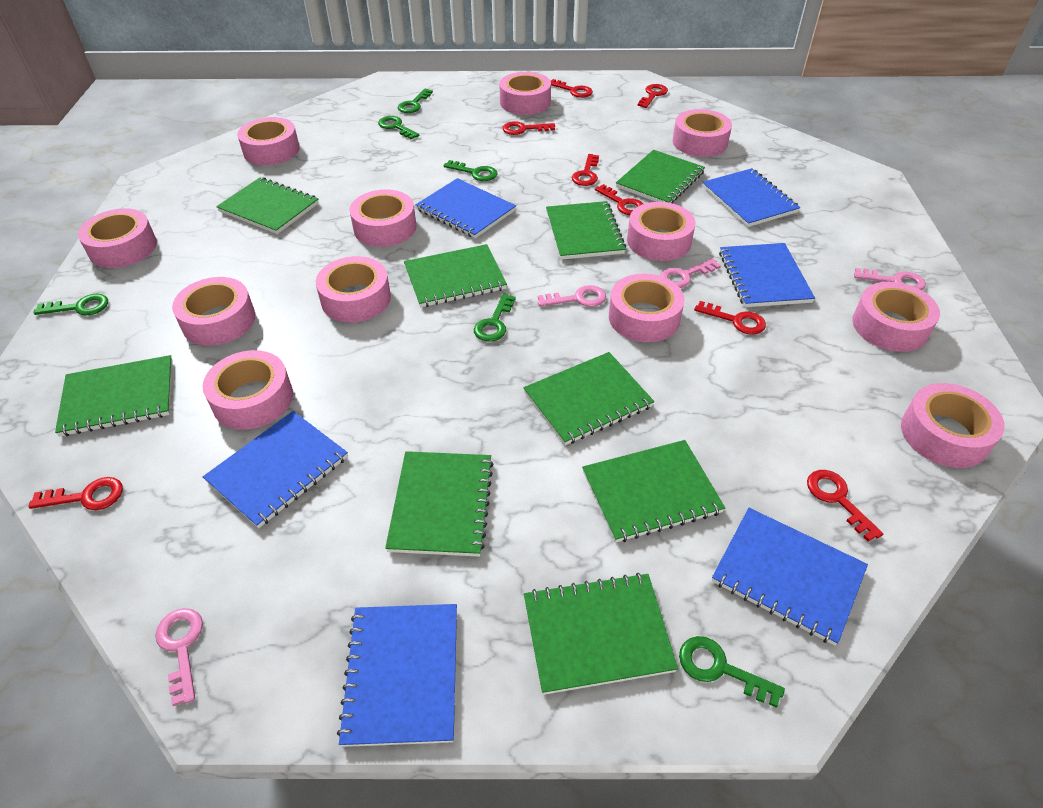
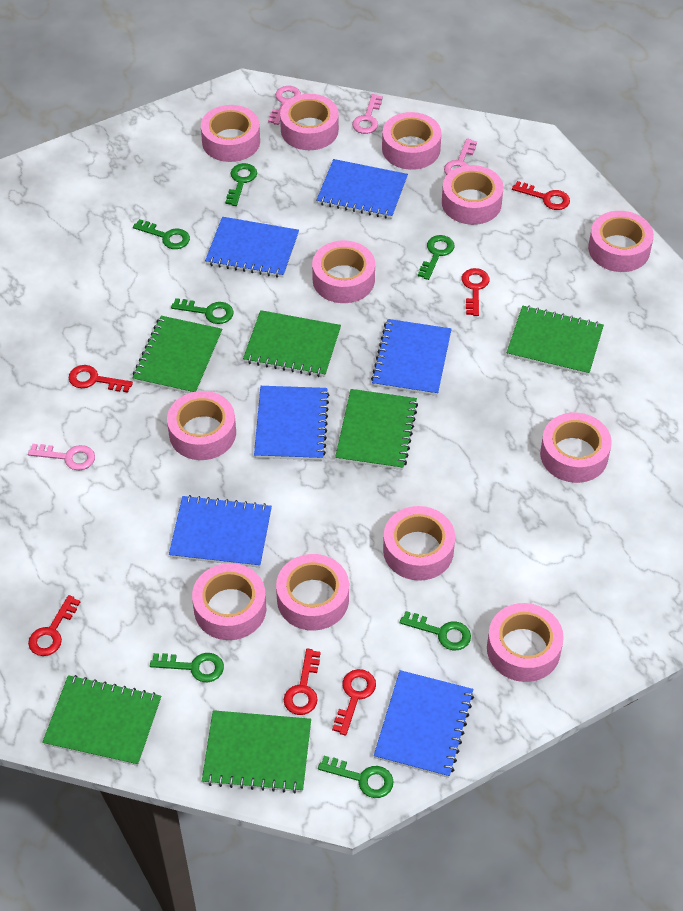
green key: [33,294,108,315] [378,116,420,139] [398,89,433,113] [443,160,498,181] [474,293,516,342] [679,636,785,708] = 6 -> [133,219,190,249] [150,653,224,682] [171,298,234,324] [225,163,257,206] [318,756,394,798] [400,611,471,650] [418,235,454,280] = 7
green notebook: [55,355,173,436] [216,177,319,234] [385,451,494,557] [404,244,507,307] [523,352,654,445] [524,573,678,695] [546,201,626,260] [582,440,725,542] [616,150,705,203] = 9 -> [42,675,161,766] [132,316,222,393] [202,710,311,793] [243,310,341,377] [335,389,418,470] [507,305,604,376] = 6
red key: [28,477,123,510] [502,121,555,135] [551,79,593,98] [572,154,599,186] [595,184,643,215] [638,84,668,108] [694,301,766,335] [807,470,883,542] = 8 -> [28,595,80,656] [69,365,133,393] [284,649,321,715] [332,669,376,736] [462,268,490,316] [512,181,570,210] = 6

